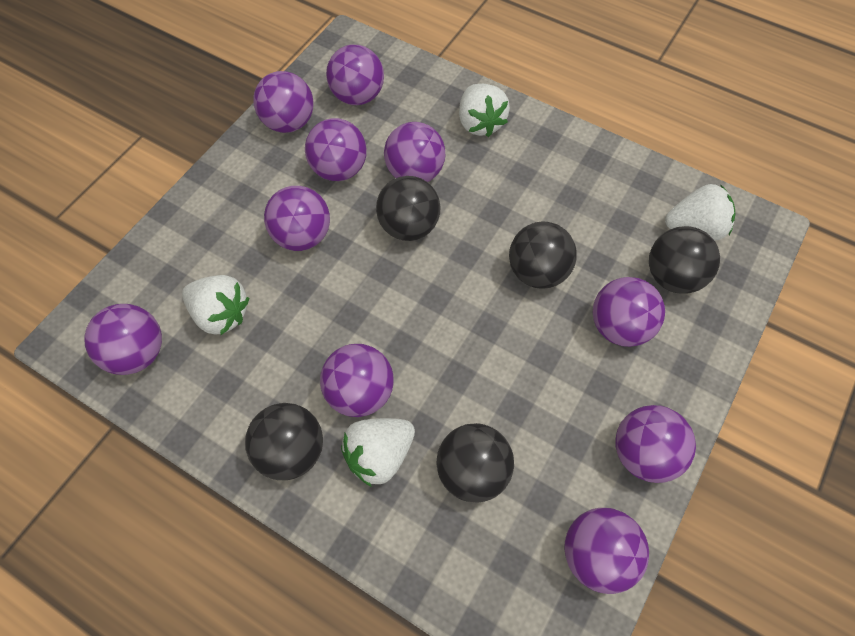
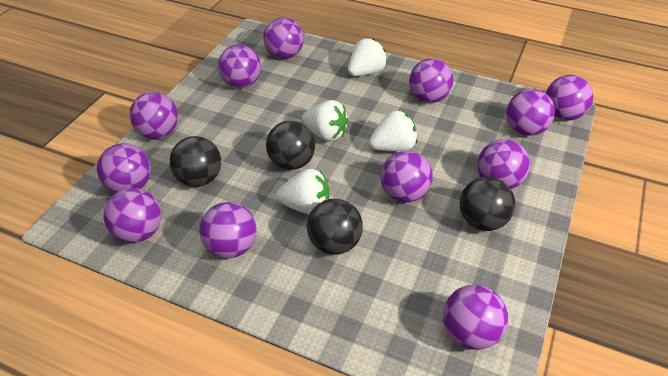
black ball: [245,403,323,480] [376,176,441,241] [436,423,514,503] [509,221,577,289] [649,226,720,294] = 5 -> [170,136,221,187] [266,121,315,170] [307,199,363,255] [460,177,515,231] = 4
purple ball: [84,304,162,375] [253,71,314,133] [264,186,330,251] [305,118,367,181] [320,344,394,417] [326,45,384,105] [384,122,445,182] [564,508,649,594] [593,277,665,347] [616,405,696,483] = 10 -> [97,143,151,193] [104,188,162,243] [129,92,178,139] [199,202,257,258] [218,45,261,88] [263,18,304,59] [380,151,433,203] [409,58,453,103] [443,285,508,350] [477,139,530,189] [506,89,555,136] [546,75,593,121] = 12

